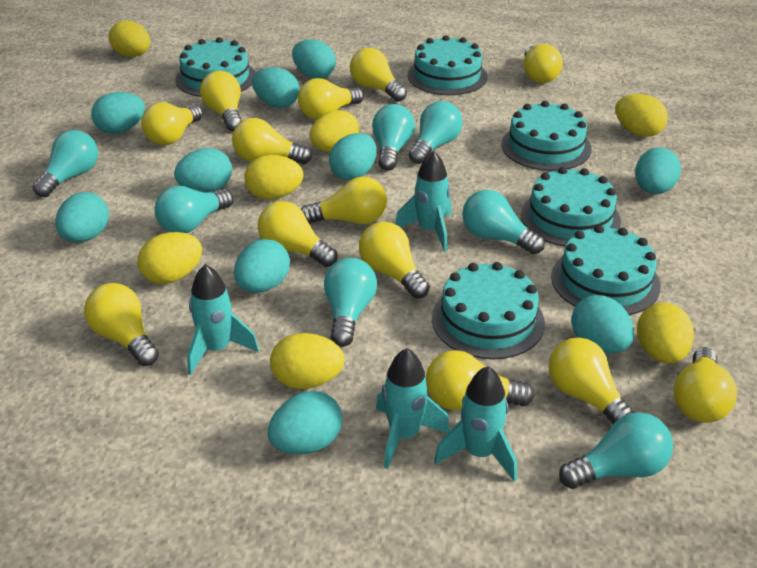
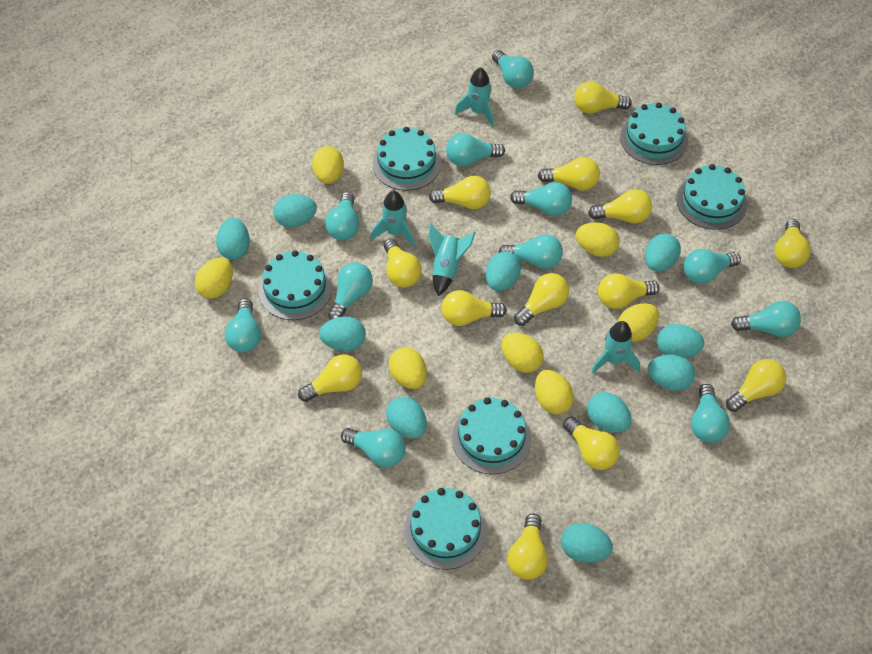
turquoise light bulb: [33,130,98,197] [155,186,233,233] [324,258,377,347] [372,104,415,171] [409,101,463,164] [462,190,545,254] [559,412,673,489] = 7 -> [225,298,261,353] [325,192,360,240] [328,262,373,320] [341,428,406,467] [446,133,505,166] [492,50,534,88] [498,234,563,269] [510,182,572,216] [684,249,741,284] [691,384,730,443] [731,301,801,337] = 11

